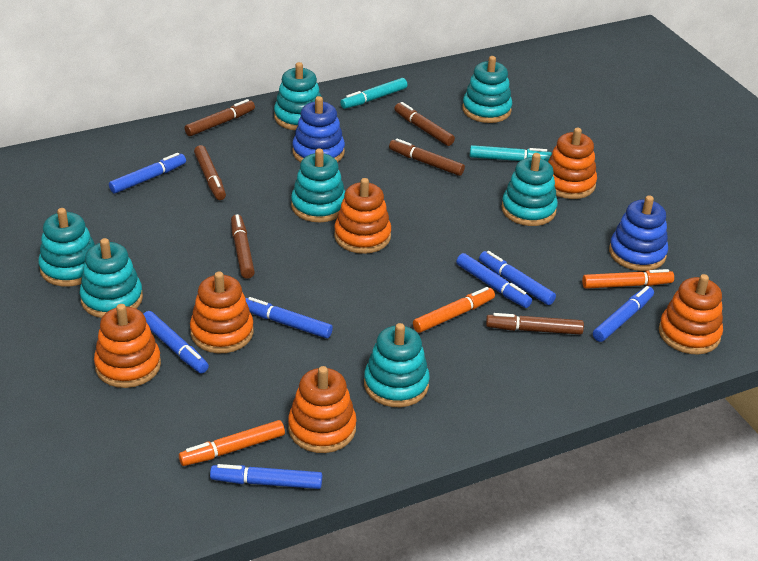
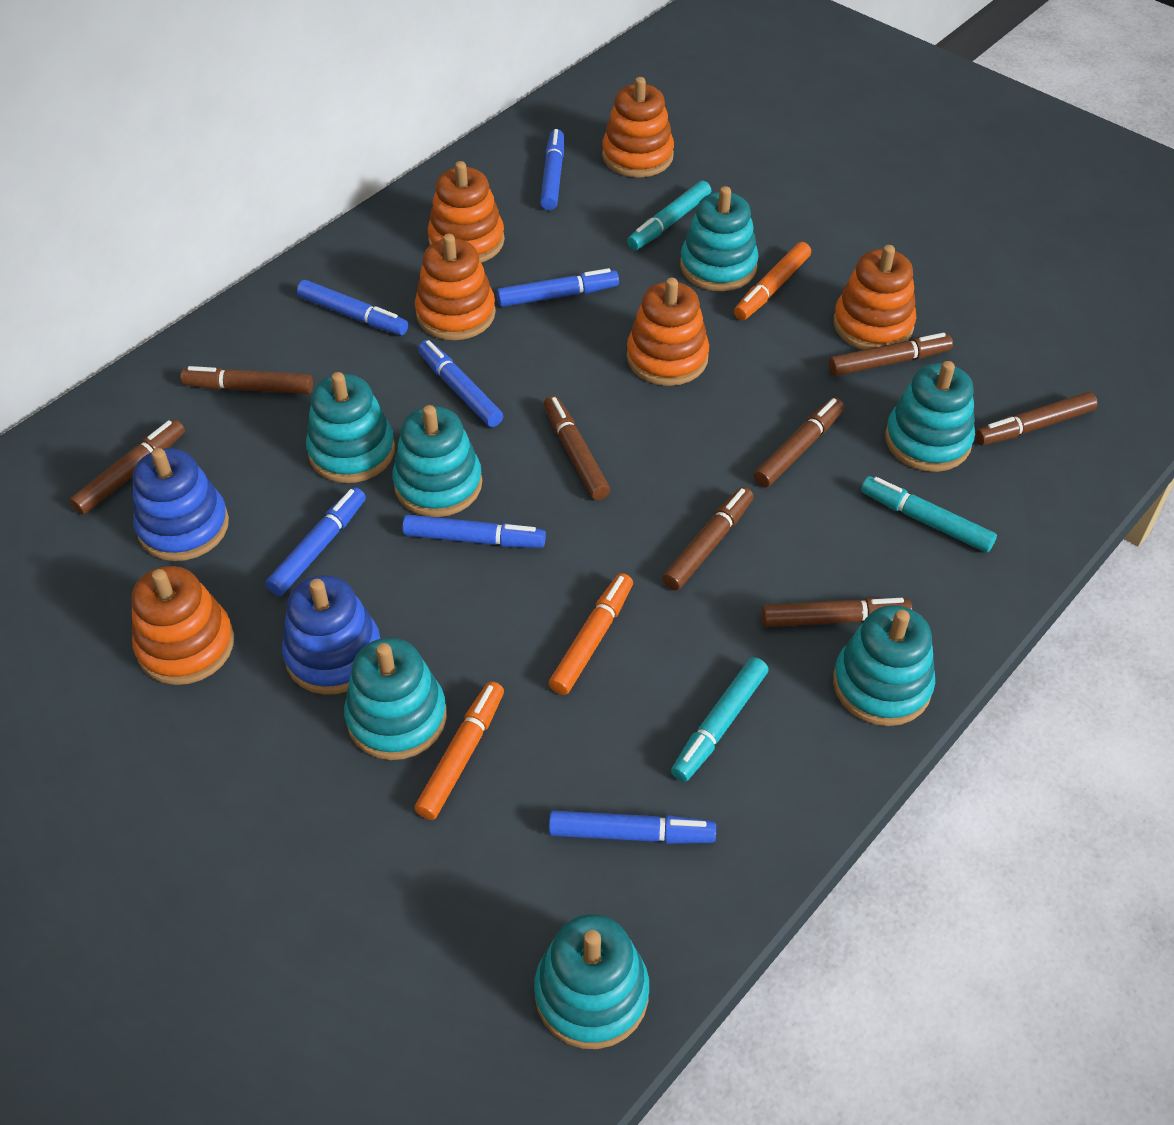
brown marker: [185,99,255,136] [194,145,226,200] [231,214,255,279] [389,138,465,176] [394,102,455,146] [486,313,584,335] = 6 -> [69,419,185,515] [181,366,313,394] [544,396,610,500] [662,487,754,591] [754,398,844,487] [761,598,912,627] [829,333,953,376] [975,392,1098,445] = 8
turquoise marker: [340,78,407,109] [470,145,552,162] = 2 -> [627,181,711,250] [671,657,768,782] [861,476,997,553] = 3

